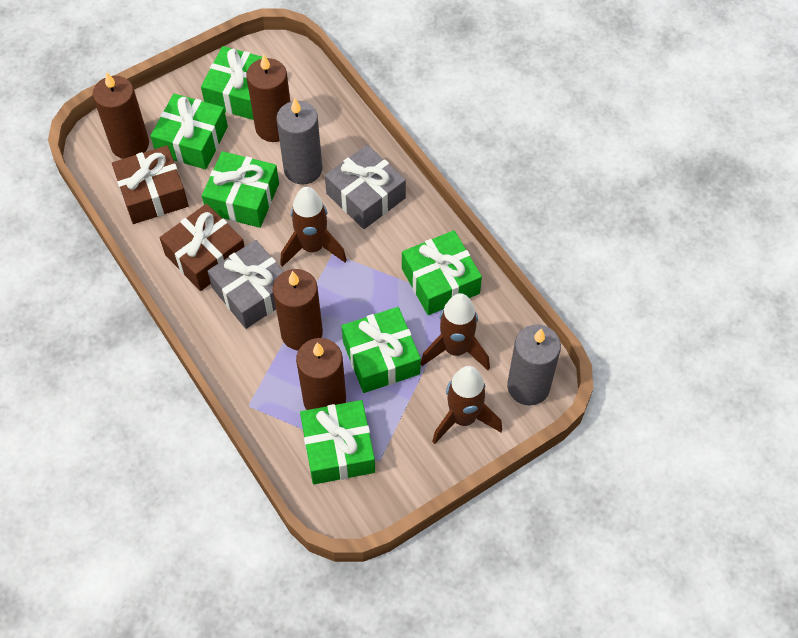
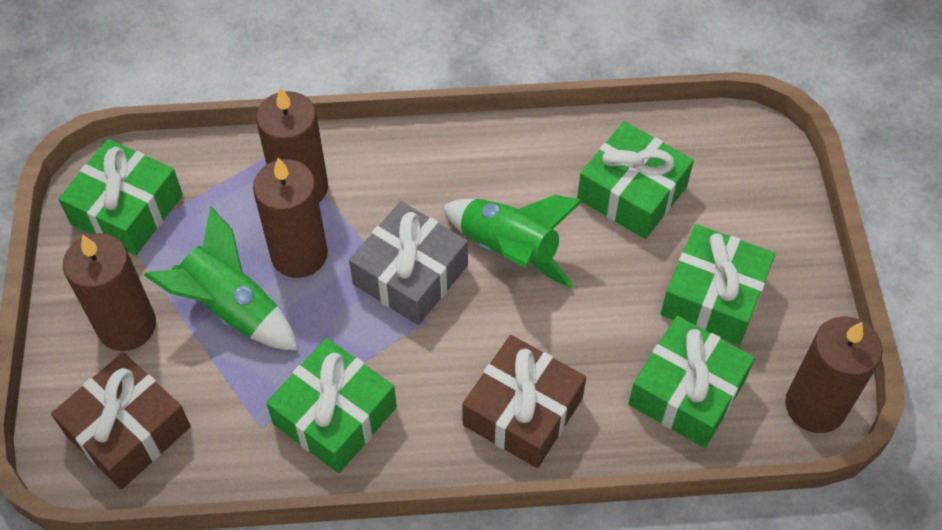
brown rocket: [280,187,347,267] [421,293,490,370] [432,366,502,444] = 3 -> none = 0
green gift: [150,93,228,169] [201,46,262,120] [202,151,279,228] [300,400,375,484] [342,307,421,393] [402,230,482,315] = 6 -> [58,139,183,255] [266,338,397,473] [577,121,694,239] [628,316,755,448] [661,224,775,345] = 5
green rocket: none = 0 -> [144,207,298,351] [443,195,583,288] = 2
grey candle: [276,98,323,185] [507,324,561,406] = 2 -> none = 0
grey gift: [208,240,284,329] [325,145,406,229] = 2 -> [349,201,468,325] = 1

